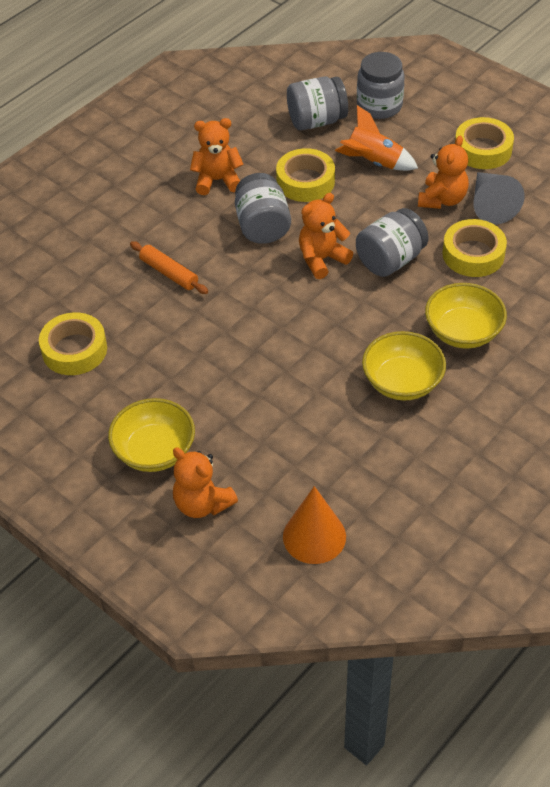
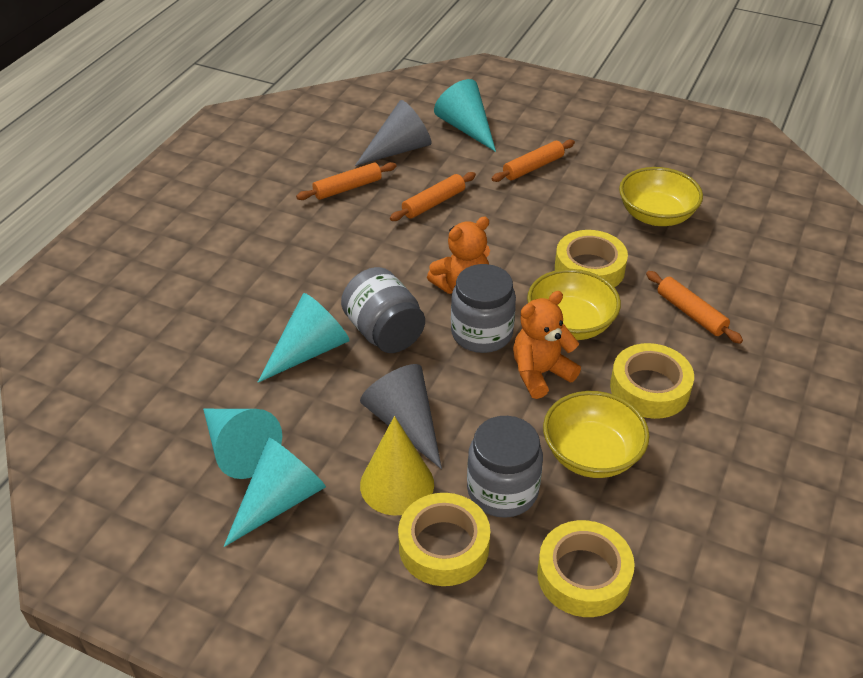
grey cone: [474,172,525,225] = 1 -> [355,100,432,166] [360,364,442,469] = 2
grey jar: [235,173,291,244] [287,76,348,130] [356,208,429,277] [357,52,405,119] = 4 -> [341,267,425,353] [451,264,516,353] [467,416,543,518] = 3
orange cone: [283,486,346,564] = 1 -> none = 0
orange rocket: [335,105,418,171] = 1 -> none = 0
orange rolling pin: [130,241,208,294] = 1 -> [296,162,396,200] [390,172,476,221] [491,140,575,182] [646,271,743,344] = 4
orange teddy bear: [173,448,238,518] [190,118,244,195] [299,193,353,279] [418,136,469,209] = 4 -> [427,217,490,294] [513,291,581,399] = 2
turquoise cone: none = 0 -> [203,409,282,479] [224,437,326,547] [258,293,350,383] [434,79,496,152] = 4
yellow cone: none = 0 -> [360,416,434,515] = 1

